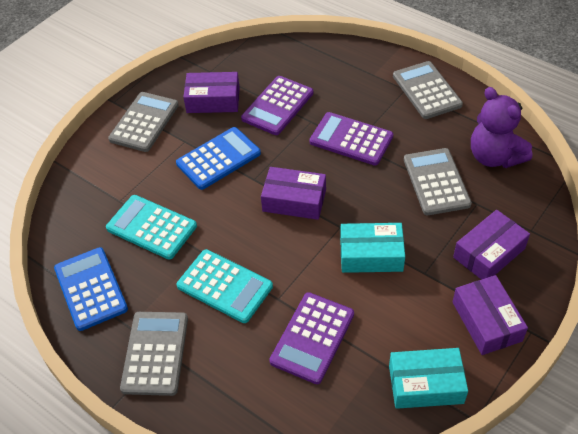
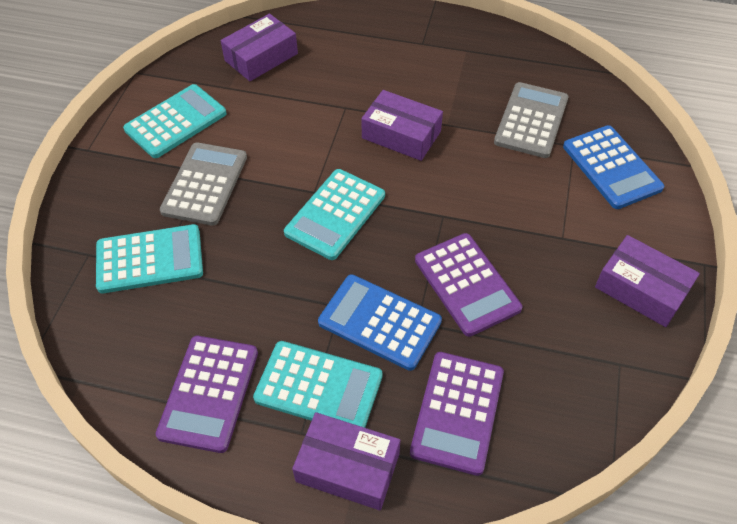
grey calculator: [108,92,179,152] [120,312,188,396] [393,61,463,119] [404,148,472,215] = 4 -> [160,142,247,226] [494,82,569,158] = 2
purple teddy bear: [471,87,532,168] = 1 -> none = 0
turquoise box: [340,223,405,273] [389,348,468,409] = 2 -> none = 0
turquoise calculator: [106,195,197,260] [176,249,273,323] = 2 -> [96,224,203,293] [123,84,226,158] [253,341,383,428] [284,169,385,260] = 4

